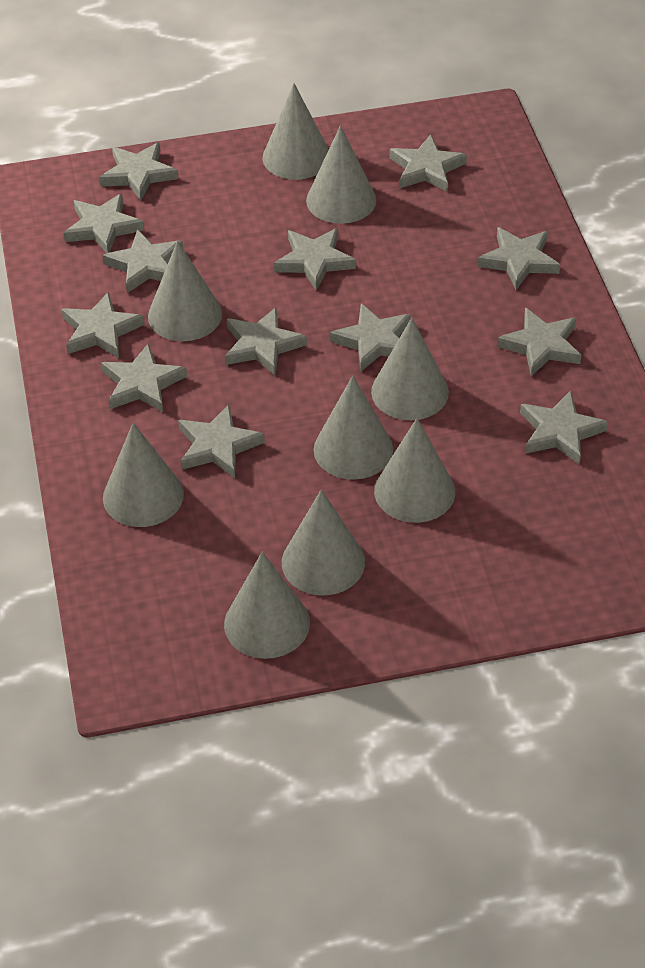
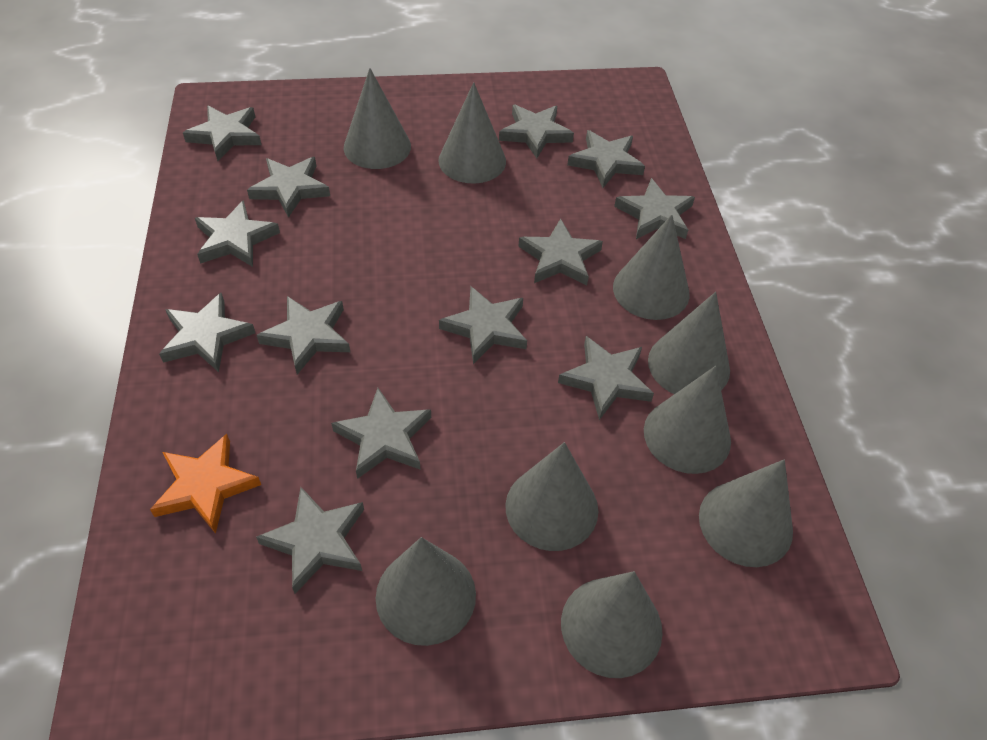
orange star: none = 0 -> [150,434,261,534] = 1

